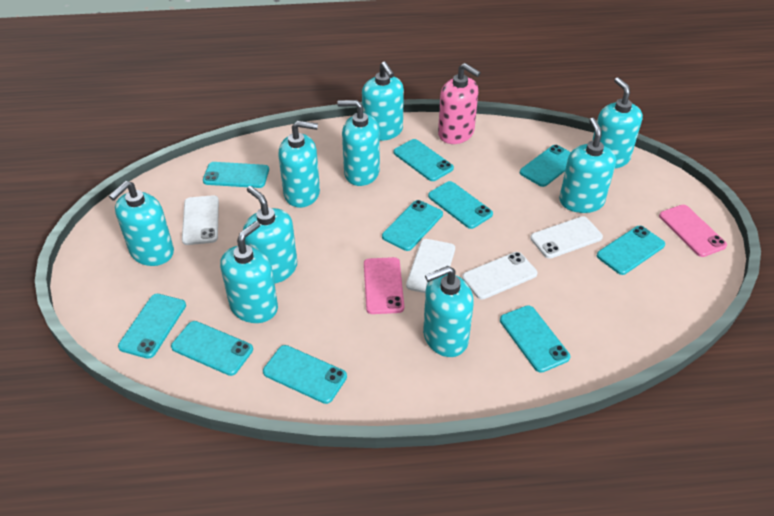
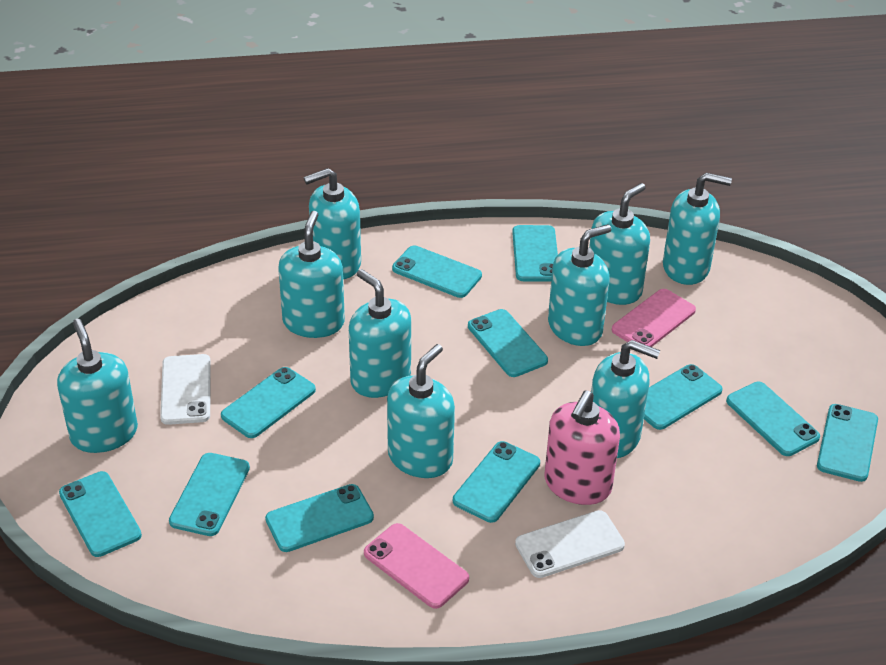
turquoise phone: [118,294,186,359] [171,321,253,376] [203,162,269,188] [263,345,347,404] [382,200,443,251] [394,139,454,181] [428,181,493,229] [500,305,570,373] [520,145,571,187] [597,226,665,275] = 10 -> [59,471,142,557] [169,453,250,536] [221,367,316,438] [265,484,374,552] [392,245,482,298] [453,441,540,523] [468,309,548,377] [512,225,558,281] [644,364,723,430] [726,382,820,456] [817,404,878,482] = 11
white phone: [182,195,219,245] [406,239,455,293] [462,252,537,300] [530,216,603,259] = 4 -> [160,354,211,425] [515,510,625,578] = 2

